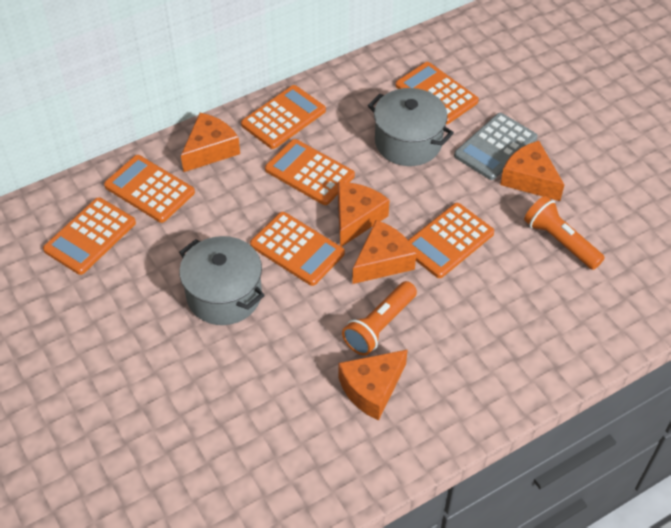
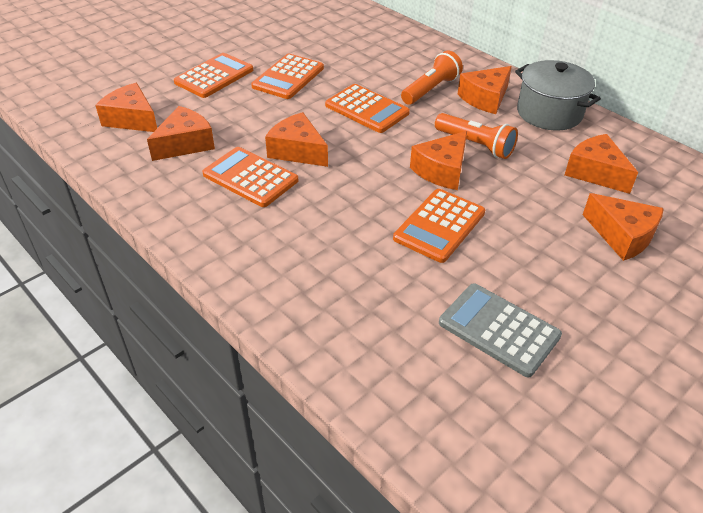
grey pot: [179,236,265,325] [368,88,454,166] = 2 -> [515,60,601,131] = 1
orange calculator: [43,197,136,275] [104,155,195,223] [241,85,326,149] [250,212,345,286] [265,139,355,205] [395,62,479,124] [408,203,494,278] = 7 -> [174,53,253,98] [202,147,298,207] [251,54,324,99] [325,84,410,133] [393,189,485,263] = 5
orange cheese: [181,113,240,172] [338,182,390,247] [338,349,408,421] [352,220,416,284] [500,141,564,201] = 5 -> [95,83,157,132] [147,106,215,161] [265,112,328,167] [410,131,467,190] [458,66,512,114] [565,134,638,194] [583,193,664,261] = 7

